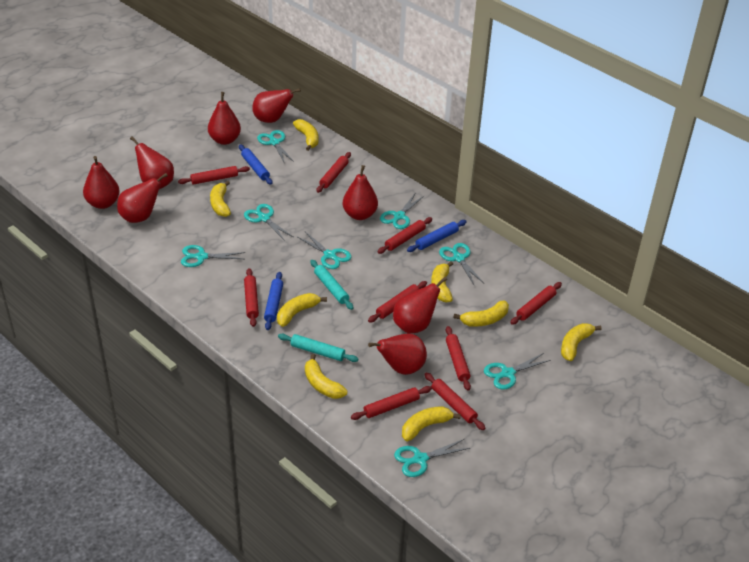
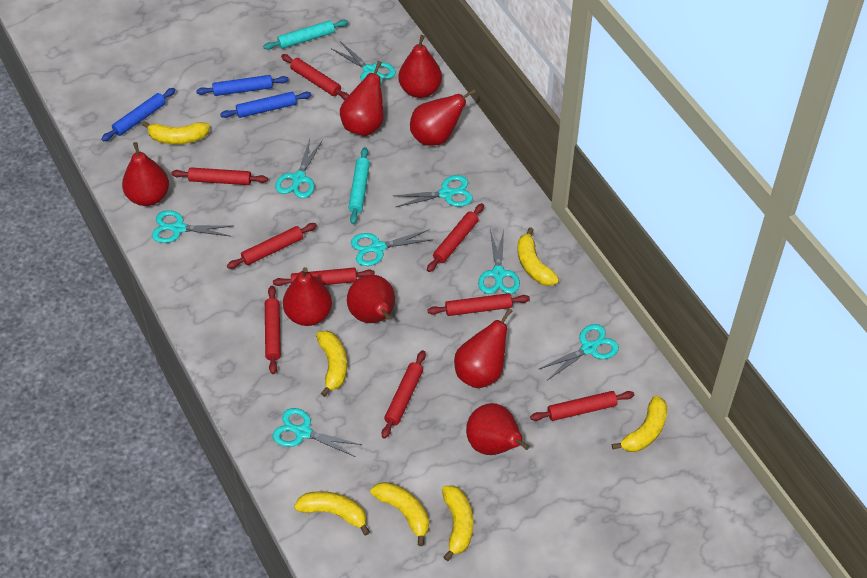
yellow banana: [210,180,231,217] [277,293,327,327] [293,119,319,151] [305,354,347,399] [402,406,461,441] [431,261,453,303] [453,301,509,327] [561,323,602,361] = 8 -> [142,121,210,144] [294,491,370,536] [316,330,347,397] [371,482,429,546] [442,485,473,561] [517,227,559,286] [612,395,667,452] = 7

